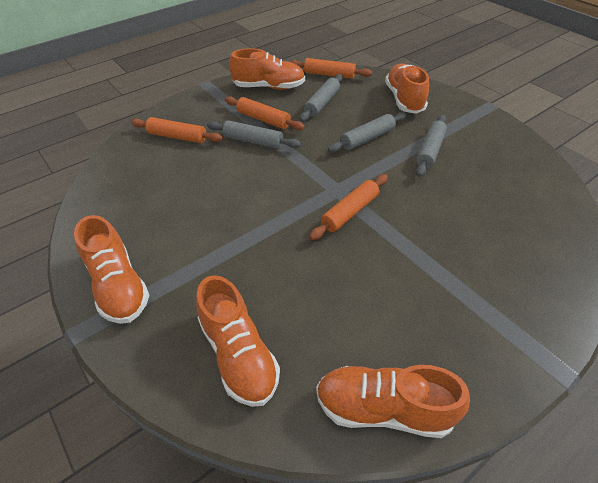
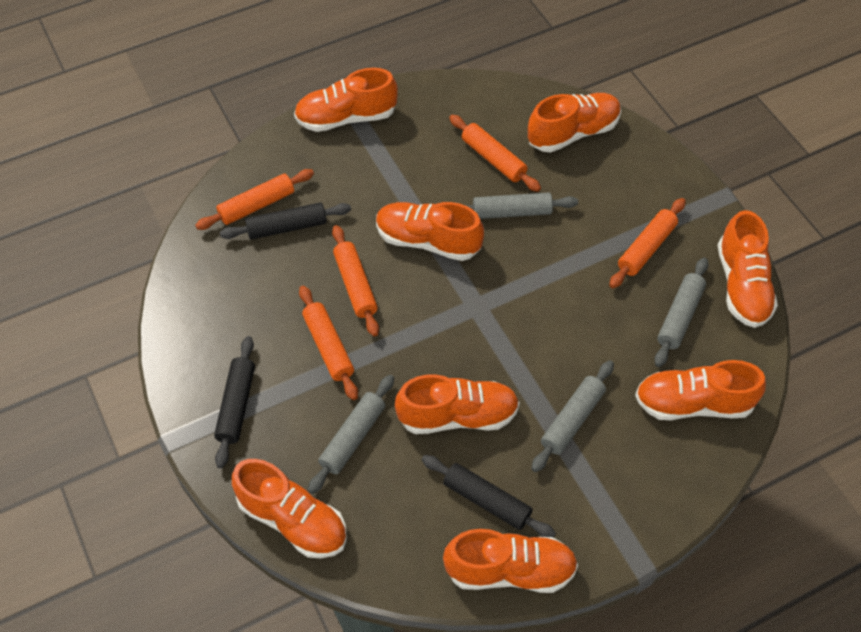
black rolling pin: none = 0 -> [214,336,255,468] [220,202,351,239] [422,455,556,538] = 3
orange rolling pin: [131,117,223,143] [225,96,305,130] [289,58,372,79] [309,174,388,240] = 4 -> [195,169,314,230] [299,286,358,400] [332,225,379,337] [449,115,541,192] [609,198,686,288] = 5
orange shoe: [74,215,150,324] [196,275,280,407] [229,48,305,90] [316,365,470,438] [385,64,429,114] = 5 -> [232,459,347,558] [294,68,398,132] [376,202,484,261] [395,374,520,434] [443,529,578,593] [528,93,621,152] [635,360,766,420] [718,210,778,328] = 8

